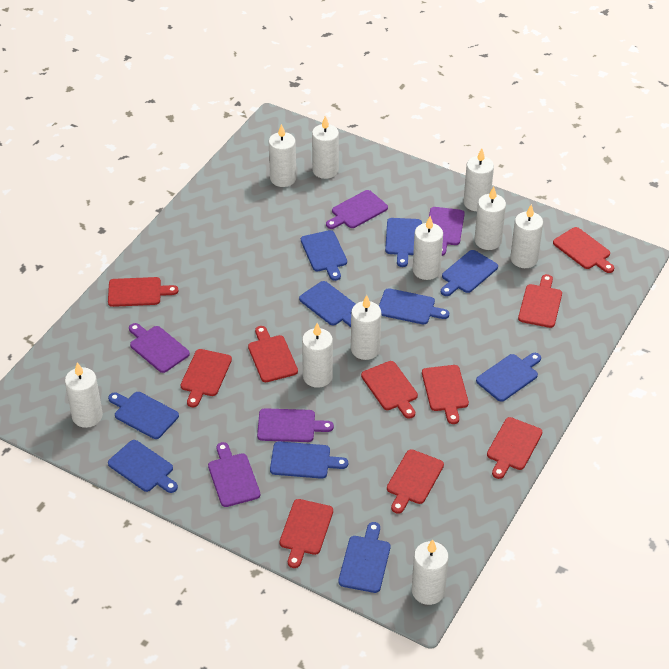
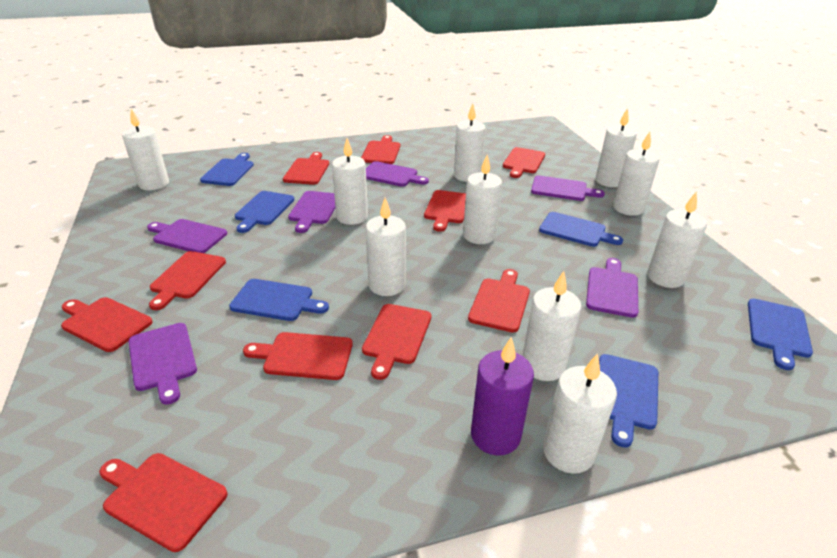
blue cutting board: [108,392,179,439] [108,440,178,493] [270,441,348,479] [299,281,355,327] [301,230,347,281] [338,522,390,593] [379,288,449,324] [385,218,422,267] [441,250,498,296] [476,353,541,402] = 10 -> [200,153,254,186] [229,279,329,321] [235,191,294,233] [539,212,623,247] [599,354,658,448] [748,299,813,370] = 6
purple candle: none = 0 -> [471,337,534,456] = 1
purple cutting board: [129,323,190,373] [208,442,260,507] [257,408,334,442] [326,190,388,229] [429,207,465,256] = 5 -> [128,323,197,405] [147,219,227,253] [288,191,336,233] [366,161,429,187] [531,175,605,201] [586,258,638,318] = 6

